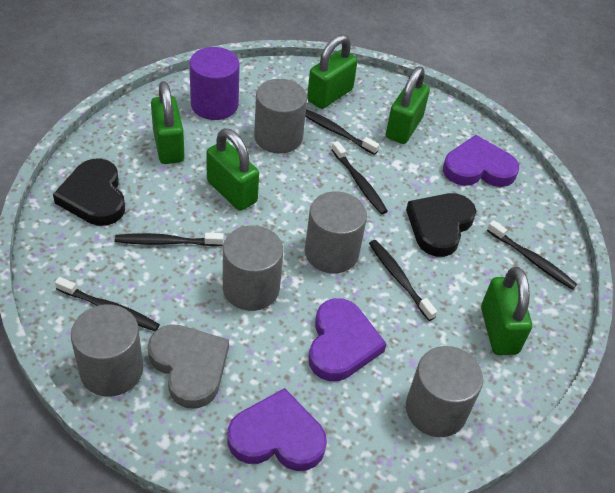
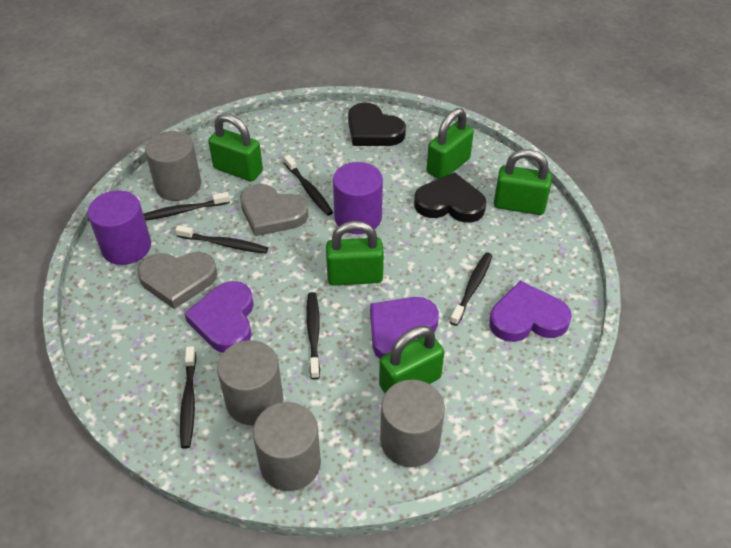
grey cylinder: [71,304,143,397] [223,225,283,311] [254,79,307,154] [305,191,367,274] [406,346,483,437] = 5 -> [145,131,201,201] [217,340,283,425] [253,402,321,491] [380,380,445,467] = 4
grey heart: [148,325,229,409] = 1 -> [137,252,217,309] [240,184,309,236] = 2
purple cylinder: [189,47,240,120] = 1 -> [87,190,151,265] [333,162,383,234] = 2

